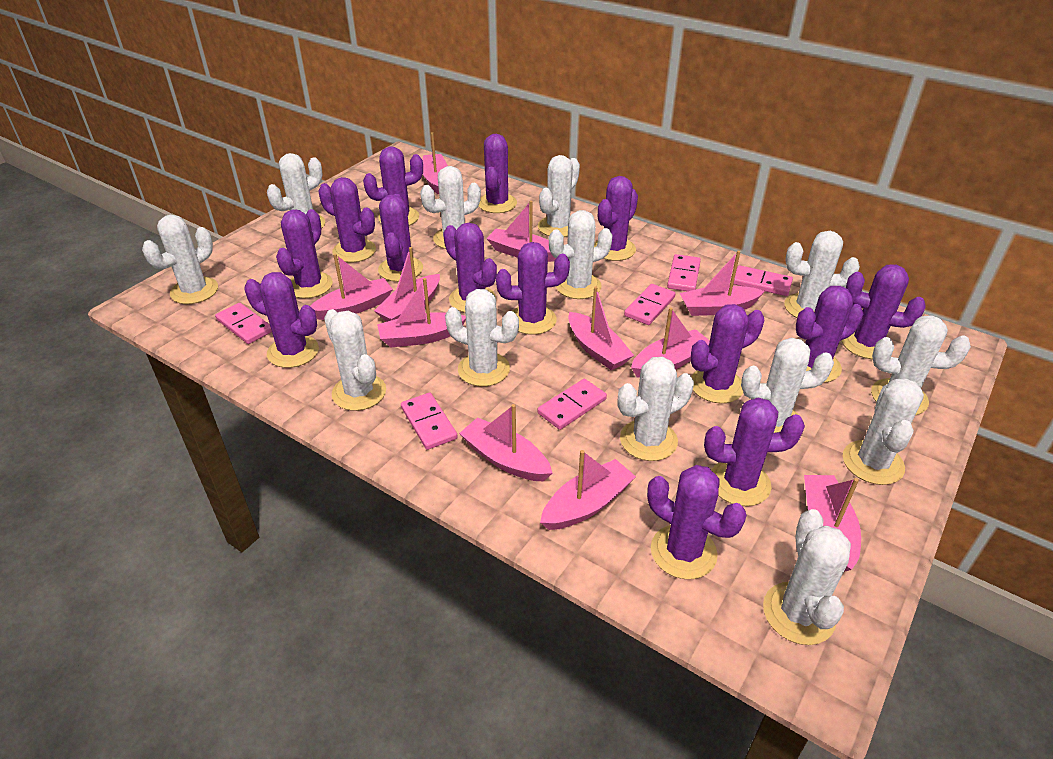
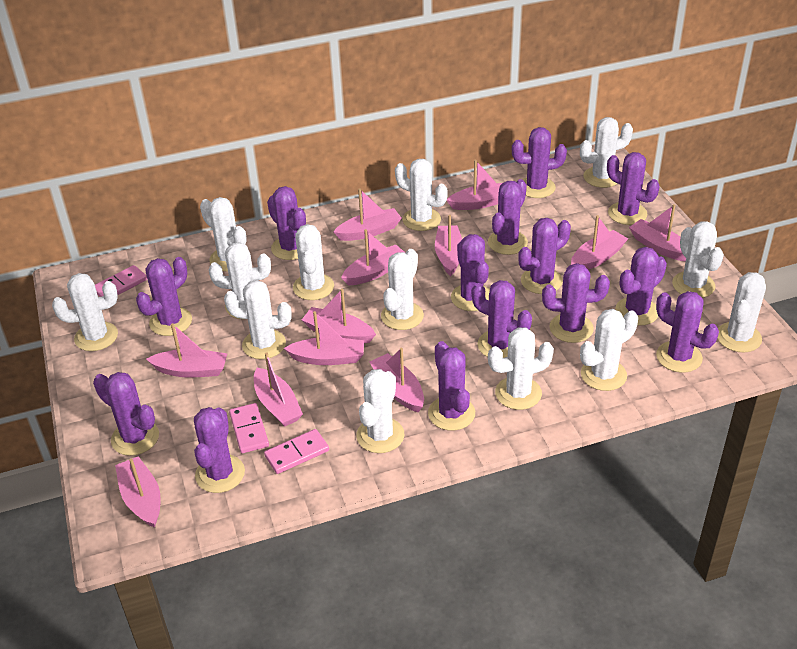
pink boat: [310,254,393,320] [374,247,440,322] [377,278,466,347] [422,132,448,194] [459,404,552,481] [487,201,556,262] [540,450,636,530] [568,287,634,370] [631,307,710,377] [680,251,765,316] [804,475,861,572] = 11 -> [115,456,161,528] [146,323,227,377] [254,352,303,427] [284,311,364,365] [302,289,376,343] [333,188,402,241] [341,229,406,285] [369,348,424,412] [435,215,462,276] [446,160,502,210] [571,215,628,270] [629,204,686,261] = 12
pink domino: [215,303,272,344] [401,393,458,450] [538,379,607,430] [624,284,676,325] [667,254,701,291] [734,265,793,296] = 6 -> [95,265,147,297] [229,403,269,453] [264,429,329,474] = 3

